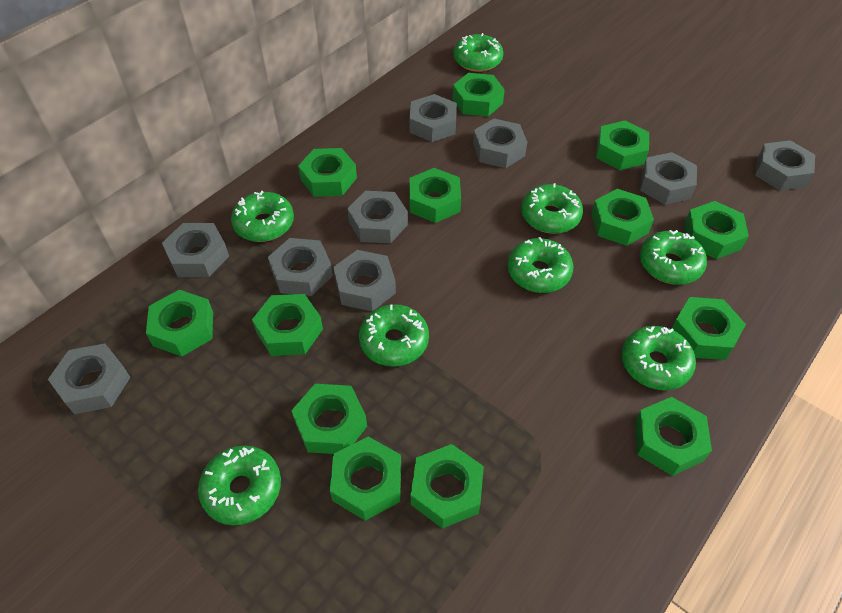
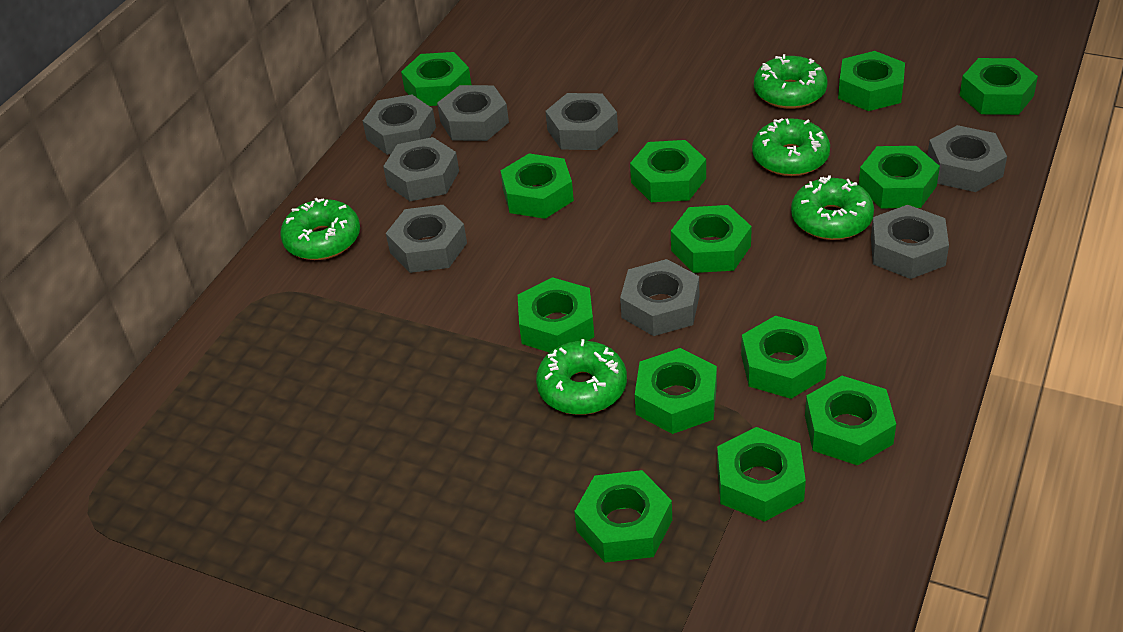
green donut: [198,446,281,525] [231,191,294,242] [359,304,429,367] [453,33,503,72] [507,237,573,293] [521,183,583,234] [621,326,696,390] [640,230,707,285] = 8 -> [280,198,360,260] [536,339,627,415] [752,118,830,176] [754,54,827,109] [791,175,874,240] = 5
grey nut: [48,343,130,414] [162,223,229,277] [268,238,333,296] [333,250,396,311] [347,191,408,243] [409,94,457,142] [473,119,527,168] [640,152,697,205] [755,140,815,190] = 9 -> [363,94,436,155] [383,137,459,201] [386,205,467,273] [437,85,509,141] [545,93,618,150] [620,259,699,336] [871,205,949,279] [927,125,1007,192] = 8

